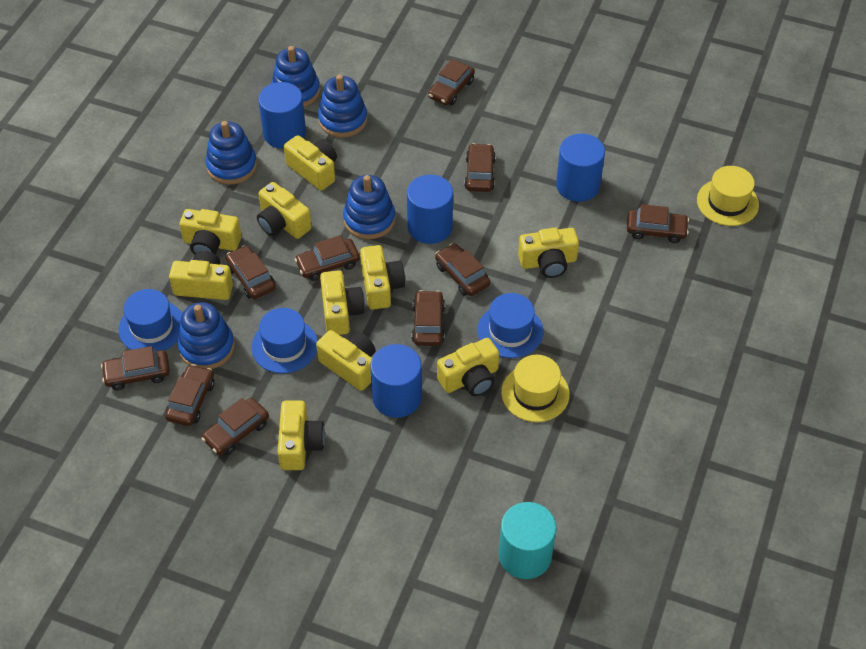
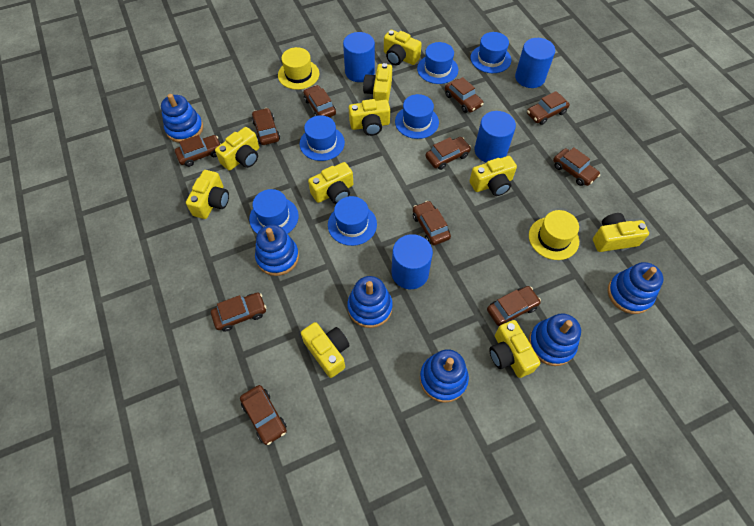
blue hat: [119,289,182,351] [251,308,318,374] [477,293,543,358] = 3 -> [249,189,299,234] [300,115,345,161] [328,196,377,246] [395,94,439,139] [417,42,458,84] [470,32,511,73] = 6
blue stacking toy: [177,302,235,369] [205,121,257,185] [271,46,320,107] [318,75,367,137] [343,175,395,239] = 5 -> [161,94,203,143] [255,225,299,276] [347,276,393,328] [420,349,469,403] [529,313,581,366] [608,262,664,314] = 6
brown car: [101,346,170,391] [165,364,215,426] [201,398,269,455] [226,245,276,299] [295,235,360,281] [412,290,445,346] [428,59,475,105] [435,243,490,296] [464,143,496,192] [627,204,689,243] = 10 -> [175,135,221,167] [211,293,266,332] [240,385,287,445] [252,108,280,145] [303,85,336,117] [413,201,451,245] [426,137,471,170] [445,77,484,113] [487,286,541,326] [527,91,570,125] [553,147,600,186] = 11
turquoise cylinder: [499,502,556,579] = 1 -> none = 0

